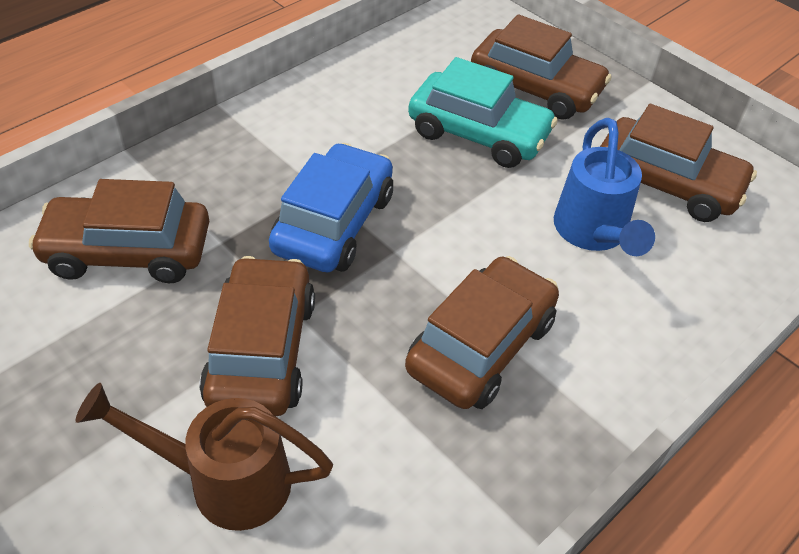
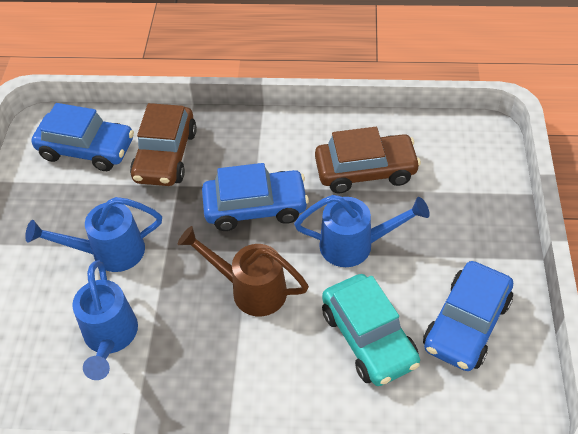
blue car: [269,143,393,272] = 1 -> [31,103,134,171] [202,163,309,231] [423,261,513,371] = 3
blue watering can: [554,118,655,256] = 1 -> [25,197,162,272] [72,260,138,380] [294,195,430,267] = 3
brown car: [29,179,209,283] [199,256,315,417] [405,256,559,409] [471,14,612,120] [600,104,757,222] = 5 -> [130,103,197,186] [315,127,421,193] = 2

